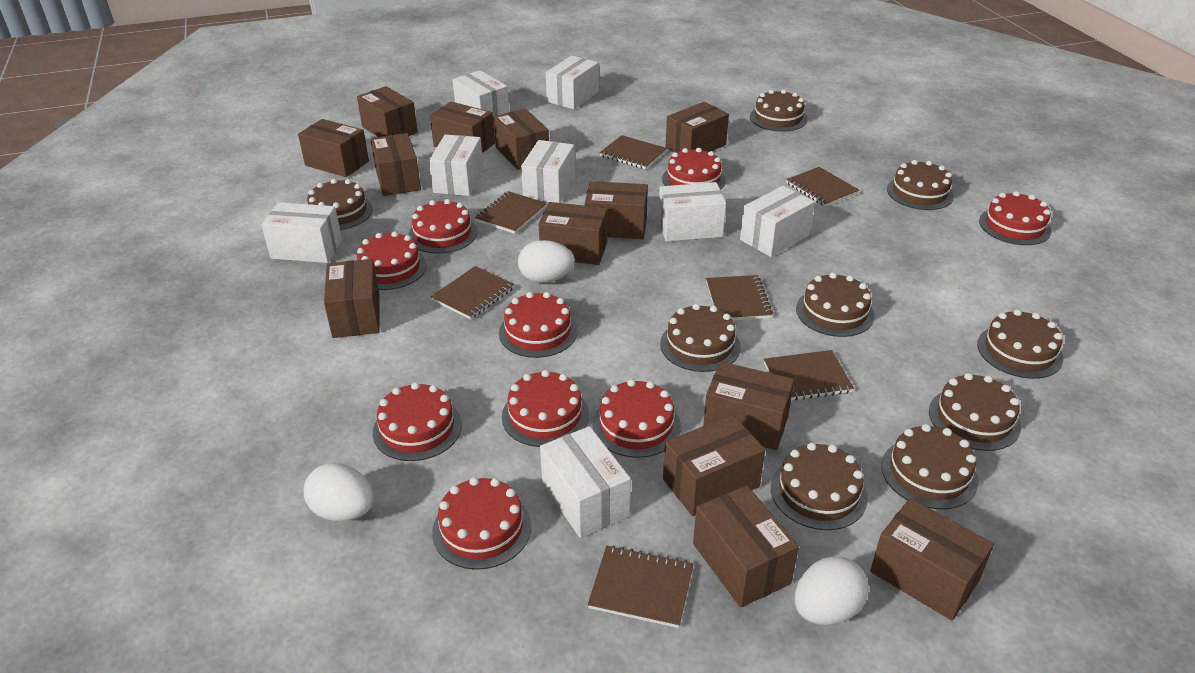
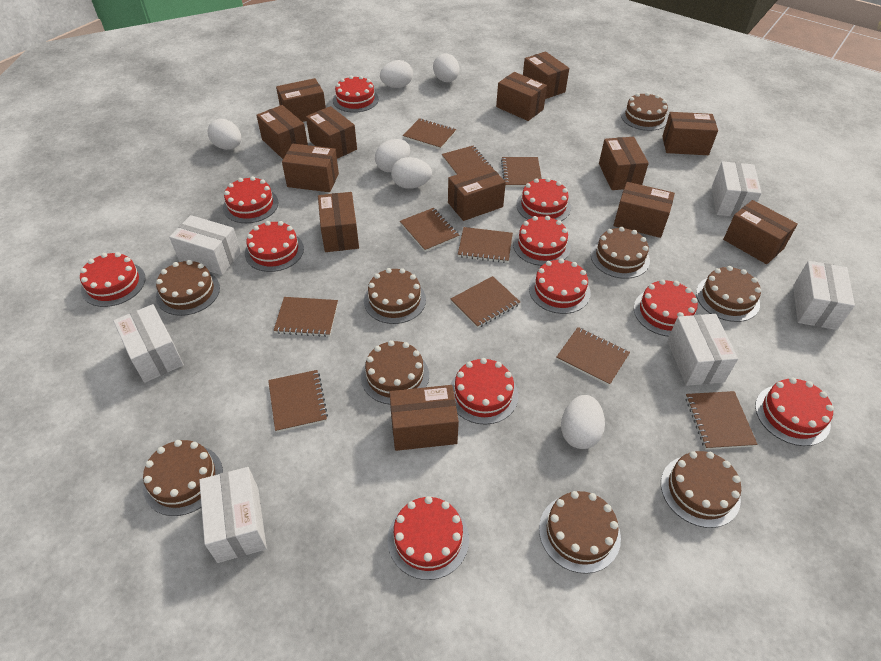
brown notebook: [431,266,514,320] [475,191,547,234] [588,545,694,628] [600,135,667,169] [706,275,773,320] [764,350,854,400] [786,167,859,207] = 7 -> [268,370,328,432] [274,297,338,337] [400,208,459,252] [403,118,456,150] [442,145,493,175] [451,276,520,328] [458,227,513,263] [501,157,542,187] [557,327,630,386] [686,391,758,450] = 10
red cake: [356,231,427,290] [373,382,462,461] [408,199,477,254] [432,477,531,570] [499,292,578,358] [502,370,589,447] [592,379,681,458] [662,148,726,190] [979,191,1052,245] = 9 -> [80,252,146,307] [223,176,278,223] [245,221,304,272] [333,75,379,113] [388,496,469,580] [450,358,518,425] [513,216,571,266] [516,178,571,221] [529,258,591,314] [634,279,698,336] [755,378,834,446] = 11
white box: [261,202,342,263] [429,134,483,196] [453,70,509,122] [521,140,575,203] [540,426,631,538] [546,56,599,109] [658,182,726,242] [740,186,815,257] = 8 -> [113,304,184,383] [169,215,241,275] [199,467,267,563] [667,314,738,386] [712,161,761,217] [793,261,855,330] = 6
white egg: [304,463,374,521] [518,240,575,283] [795,556,869,625] = 3 -> [208,119,241,150] [375,139,410,172] [380,60,413,88] [391,157,432,189] [433,54,459,82] [561,395,605,449] = 6

